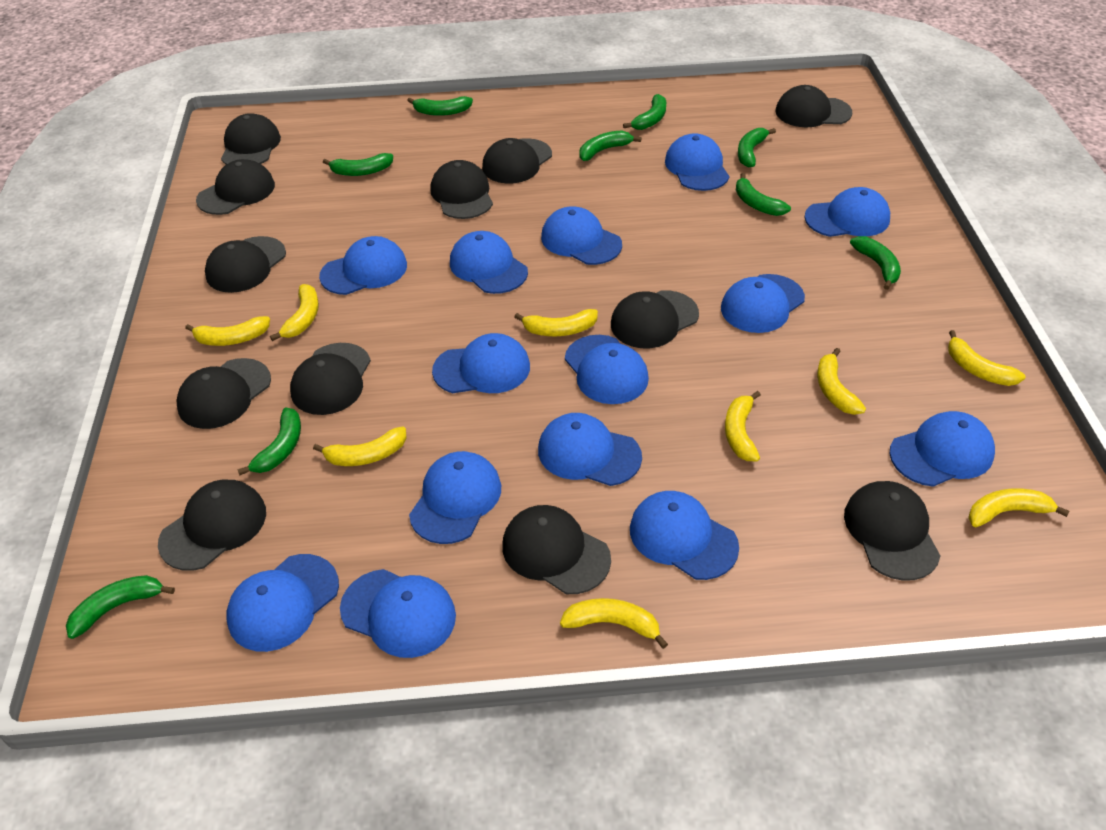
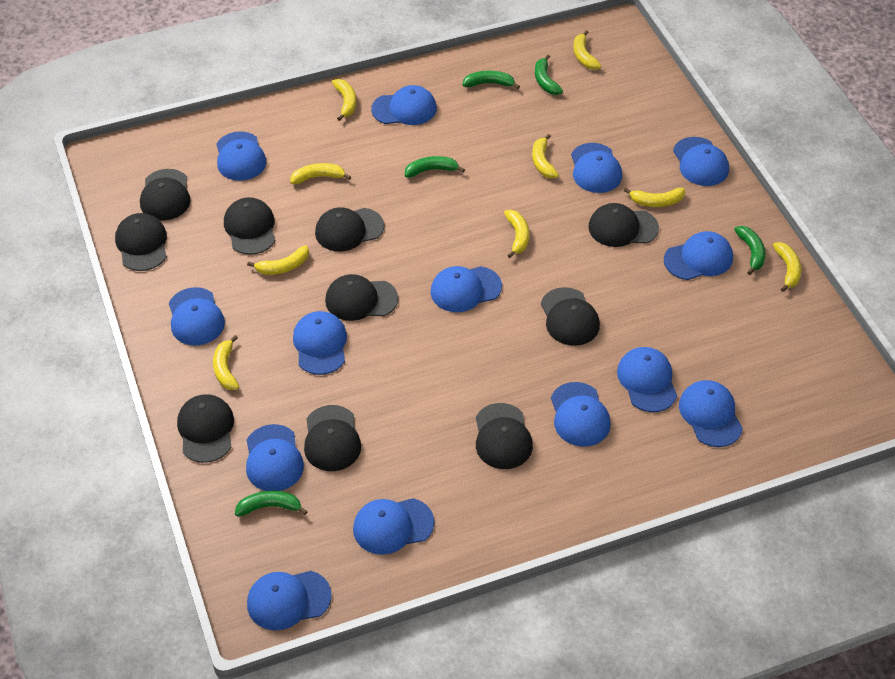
black cap: [158,480,266,571] [177,358,271,429] [196,159,275,215] [205,236,286,293] [221,113,281,165] [290,343,371,415] [430,160,493,219] [482,138,552,184] [502,505,611,594] [611,290,699,349] [776,85,852,127] [844,481,940,581] = 12 -> [115,213,167,271] [140,169,191,220] [177,394,234,463] [224,197,275,255] [304,405,361,471] [315,207,384,251] [325,274,398,321] [476,403,533,469] [541,287,600,346] [588,203,659,247] = 10
green banana: [66,575,175,639] [237,407,301,475] [323,153,393,176] [407,96,473,116] [579,131,642,161] [623,94,666,130] [736,173,791,216] [738,128,776,167] [850,236,901,290] = 9 -> [235,491,308,517] [405,156,465,178] [463,71,520,89] [535,55,563,95] [734,226,765,275] = 5

